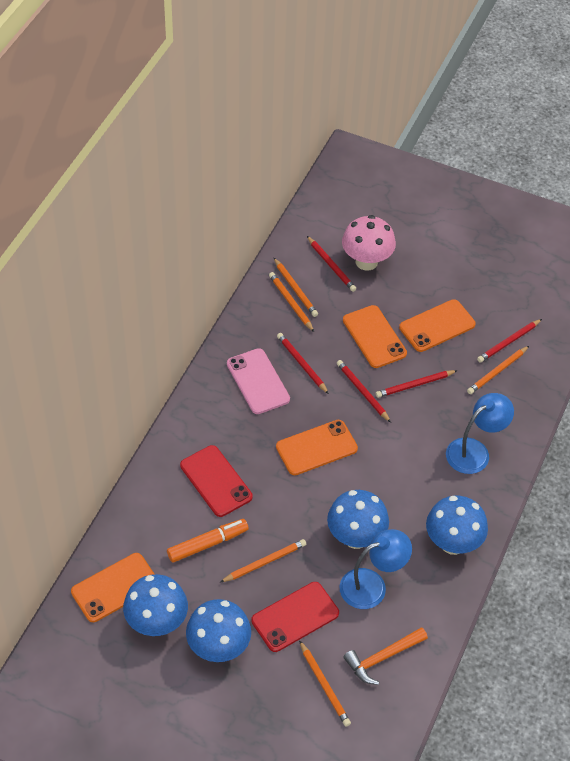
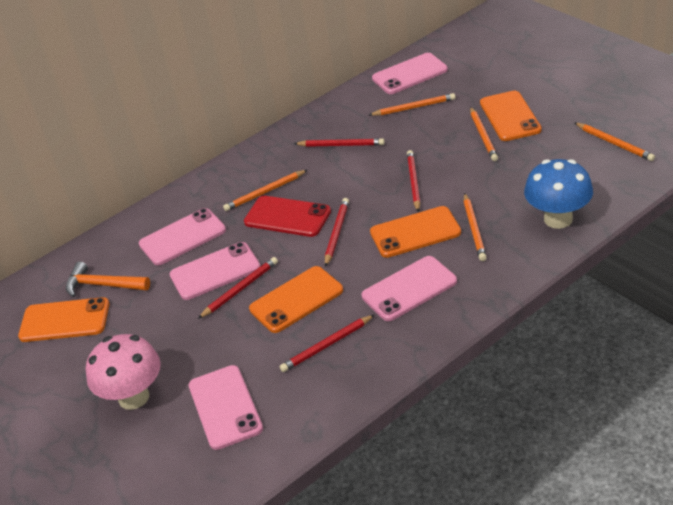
blue lamp: [340,529,412,609] [446,393,514,474] = 2 -> none = 0
blue mushroom: [123,574,188,636] [186,599,251,662] [327,490,389,549] [426,496,488,555] = 4 -> [524,159,593,229] = 1
orange marker: [167,519,249,563] = 1 -> none = 0
pink phone: [227,348,290,414] = 1 -> [139,208,226,265] [170,242,260,300] [188,365,263,450] [362,256,457,321] [372,53,448,94] = 5
red phone: [180,445,253,517] [251,582,339,652] = 2 -> [244,196,331,237] = 1

